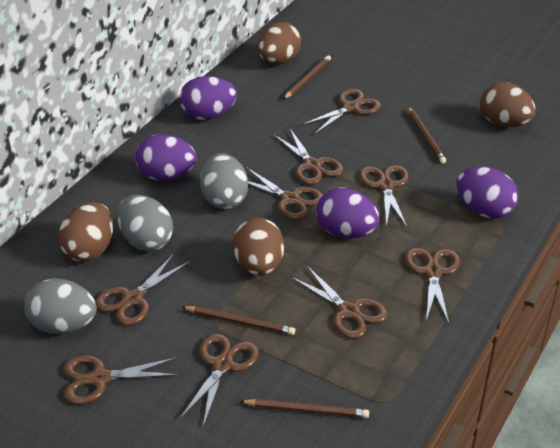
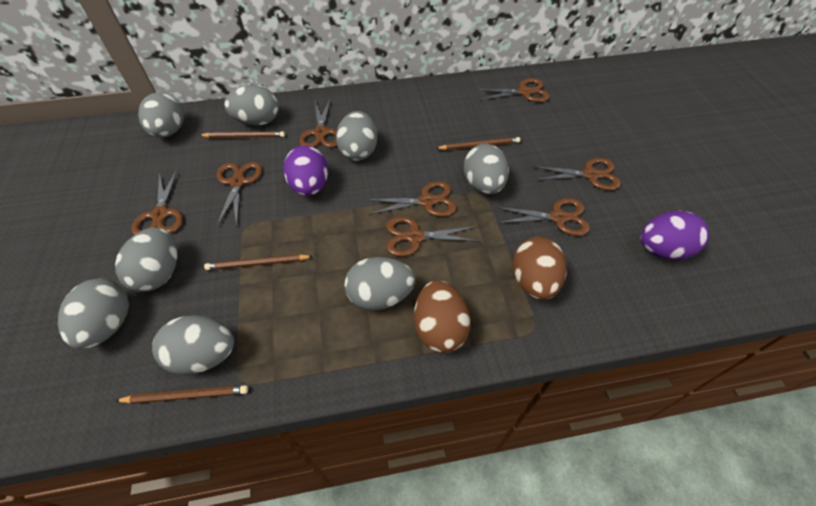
brown egg: [58,202,113,262] [233,217,284,276] [258,22,301,64] [480,82,536,127] = 4 -> [414,280,471,353] [513,237,567,300] = 2
brown scissors: [64,355,180,404] [95,254,190,325] [180,334,259,427] [246,167,323,220] [274,129,343,185] [291,266,387,339] [302,89,381,134] [359,165,409,227] [405,248,460,323] = 9 -> [131,170,183,235] [217,162,262,226] [299,100,337,148] [366,181,456,217] [386,217,480,257] [476,78,550,102] [496,198,590,236] [533,158,621,191] = 8
grey egg: [24,279,97,334] [117,195,173,251] [200,153,248,209] = 3 -> [58,279,129,349] [115,227,177,292] [138,93,184,138] [152,315,234,375] [224,85,279,125] [336,111,377,161] [344,257,415,311] [464,144,509,194] = 8
purple egg: [135,134,197,181] [180,76,237,120] [316,187,380,238] [457,166,518,219] = 4 -> [283,145,328,196] [641,211,709,260] = 2

